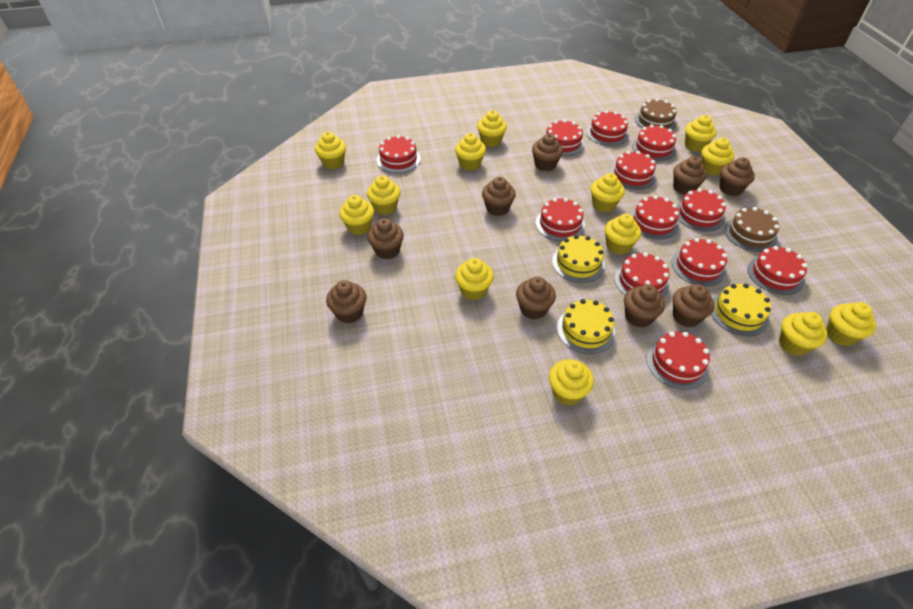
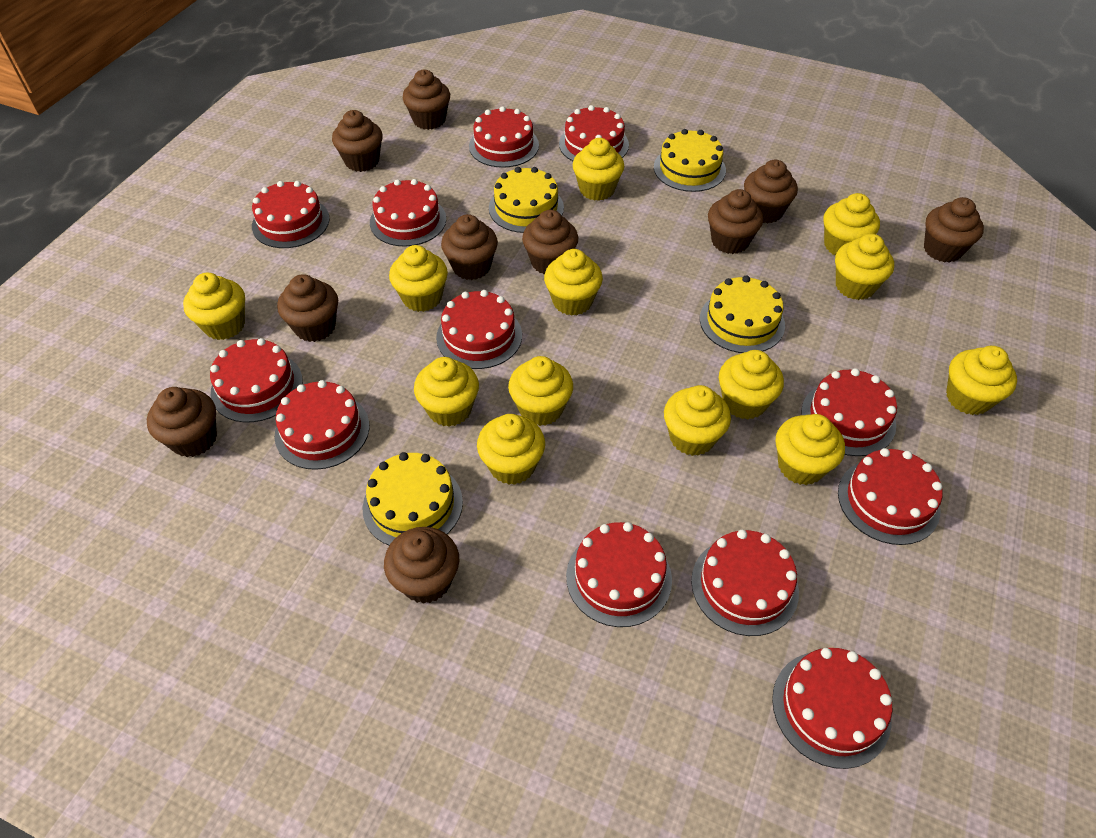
brown cake: [635,98,677,130] [724,207,779,252] = 2 -> none = 0
brown cupcake: [326,280,367,324] [368,218,404,259] [482,177,516,216] [516,276,556,320] [532,134,563,171] [624,284,665,328] [673,156,707,195] [673,284,714,327] [719,157,755,196] = 9 -> [147,387,217,457] [277,274,338,342] [332,110,383,172] [384,527,459,604] [403,70,450,130] [441,214,498,280] [522,210,578,275] [708,189,763,254] [744,160,798,224] [924,197,984,263] = 10
yellow cake: [552,235,605,283] [557,299,616,354] [711,284,771,336] = 3 -> [363,452,463,545] [489,167,564,233] [654,129,726,192] [700,276,785,353] = 4

